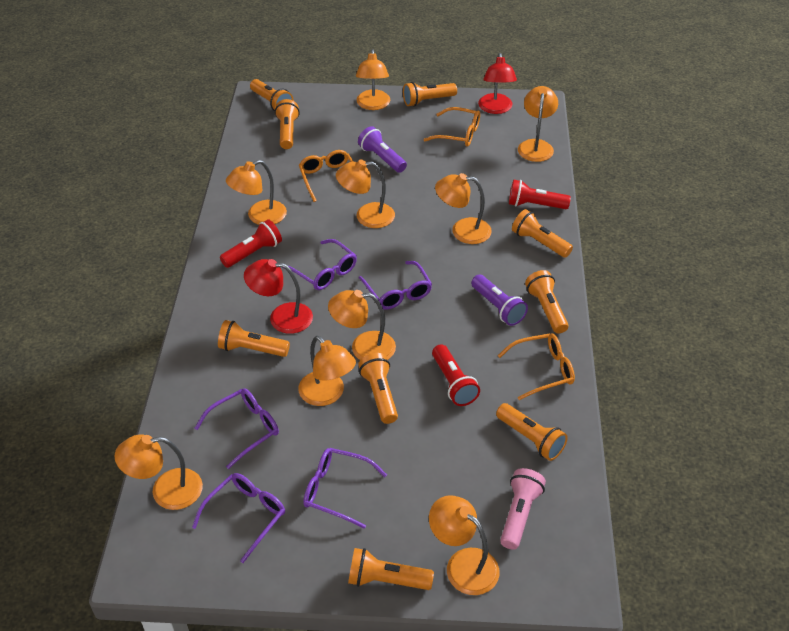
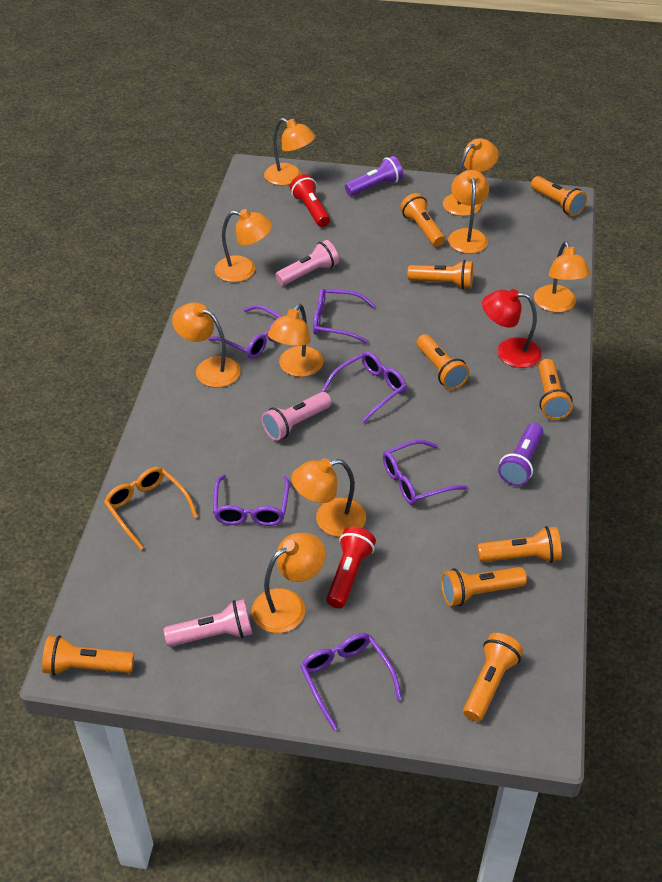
orange glasses: [299,150,354,202] [423,107,480,147] [498,333,575,400] = 3 -> [104,467,198,550] = 1
pink flashlight: [500,468,546,550] = 1 -> [164,599,252,647] [262,392,332,441] [275,240,339,286] = 3
purple glasses: [192,473,285,563] [195,388,279,469] [282,239,357,290] [303,448,387,529] [359,261,432,310] = 5 -> [208,305,282,359] [213,475,289,526] [300,633,402,731] [313,288,375,344] [322,351,406,423] [383,440,468,505] = 6
red flashlight: [220,219,282,268] [432,344,480,406] [509,180,571,209] = 3 -> [290,174,330,227] [326,527,376,608] = 2
red lamp: [244,259,313,334] [478,53,517,114] = 2 -> [482,289,542,368] = 1

